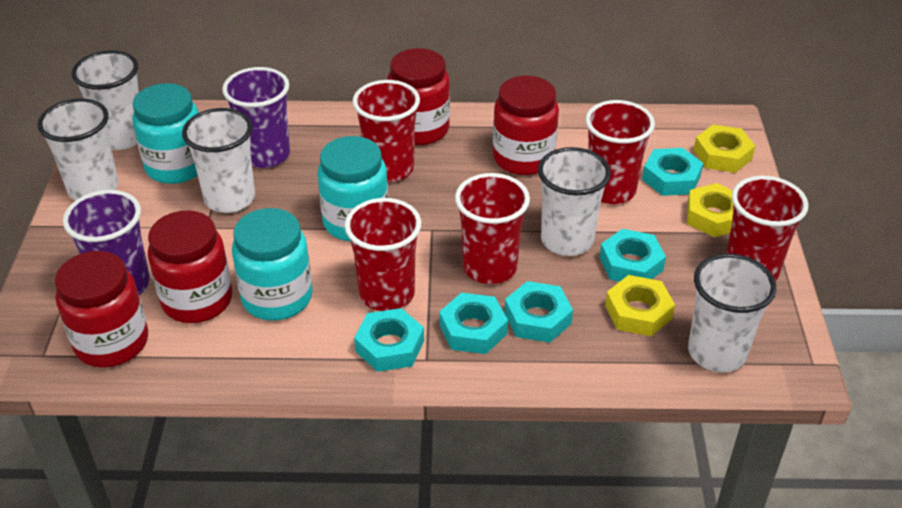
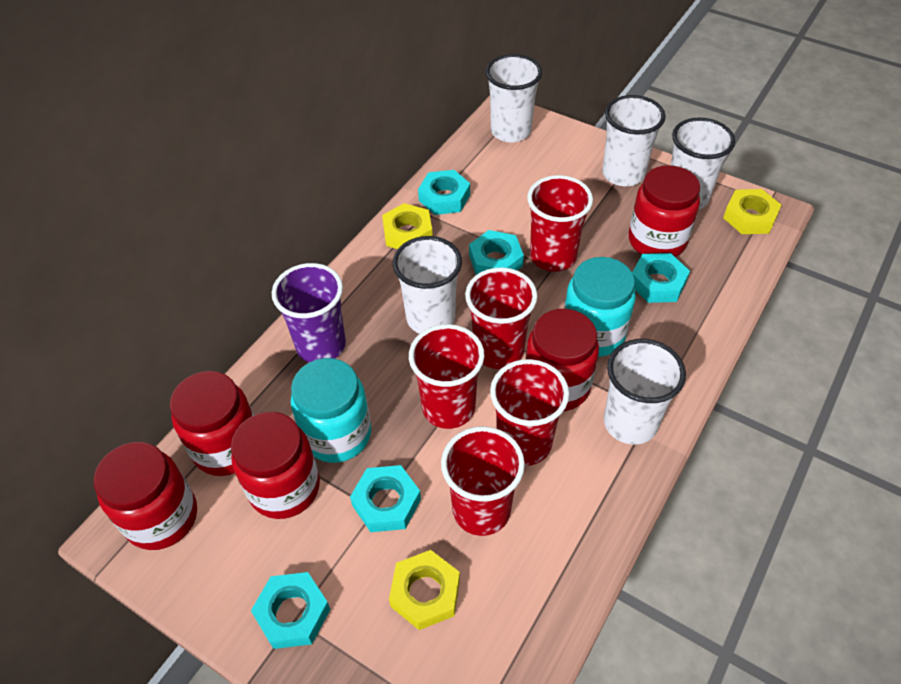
purple cup: [63,190,150,295] [222,67,290,168] = 2 -> [272,263,346,362] = 1
red jar: [55,251,148,368] [148,210,232,323] [387,48,450,145] [493,75,559,175] = 4 -> [94,442,197,550] [170,371,254,476] [231,412,320,519] [525,309,599,411] [629,165,700,257] = 5
turquoise jar: [132,83,199,184] [232,208,313,320] [317,136,389,242] = 3 -> [291,358,371,463] [564,257,636,357] = 2

